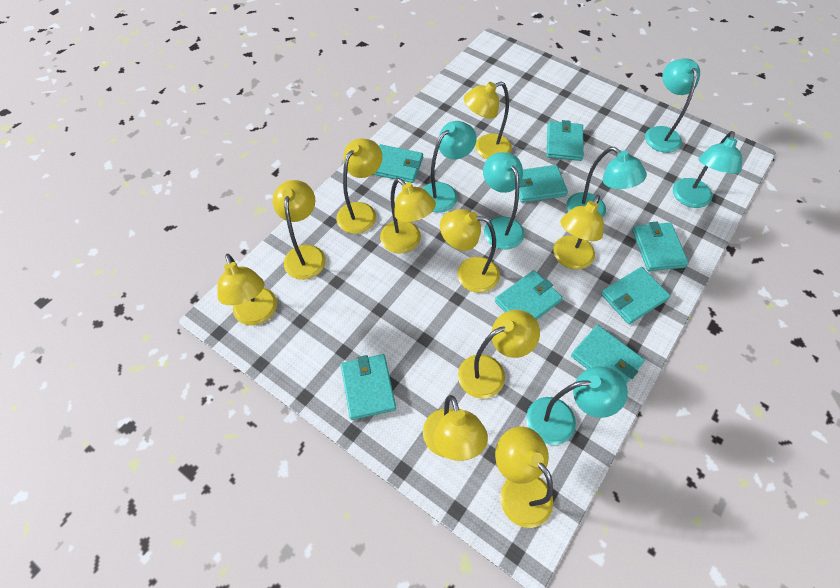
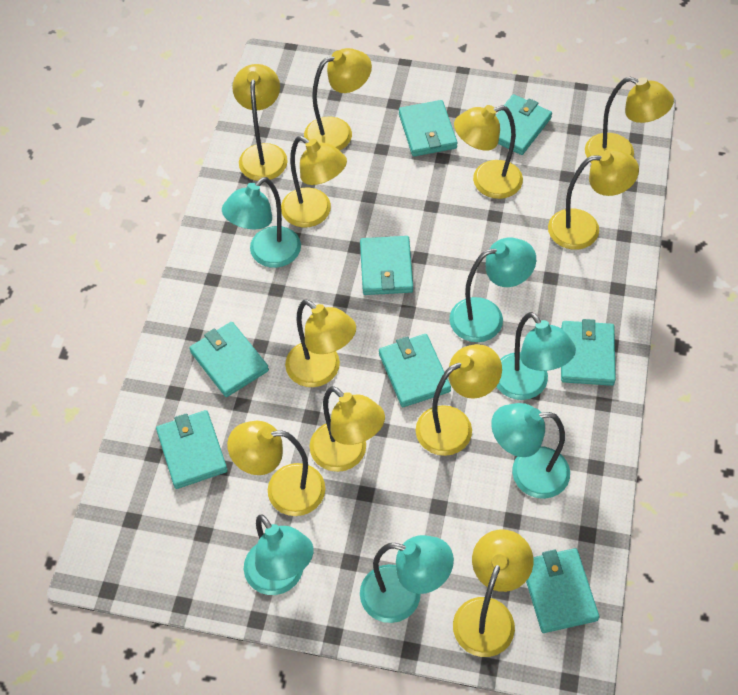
yellow lamp: [217,254,277,326] [273,180,326,280] [336,138,382,234] [380,178,436,254] [423,395,488,461] [440,209,500,293] [458,310,540,399] [464,82,512,159] [495,427,553,528] [553,195,604,270] = 10 -> [227,421,325,516] [232,64,288,181] [281,136,347,227] [285,299,356,387] [304,48,372,151] [309,386,385,472] [416,344,502,456] [453,530,533,657] [454,105,523,199] [548,149,639,250] [585,77,674,163] = 11

